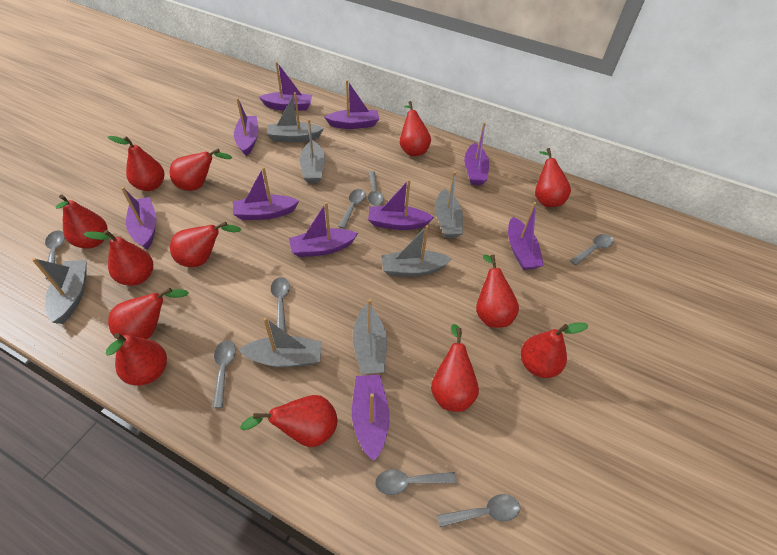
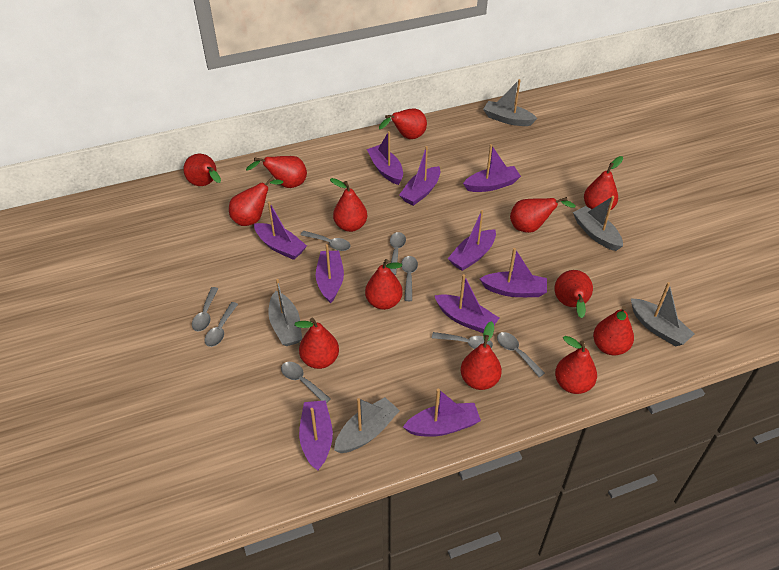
grey boat: [32,258,86,324] [239,318,322,367] [267,92,324,142] [300,119,325,183] [353,299,387,374] [381,225,452,277] [435,171,463,238] = 7 -> [268,279,302,346] [334,397,400,453] [483,79,537,126] [573,196,623,251] [631,282,694,346] = 5

